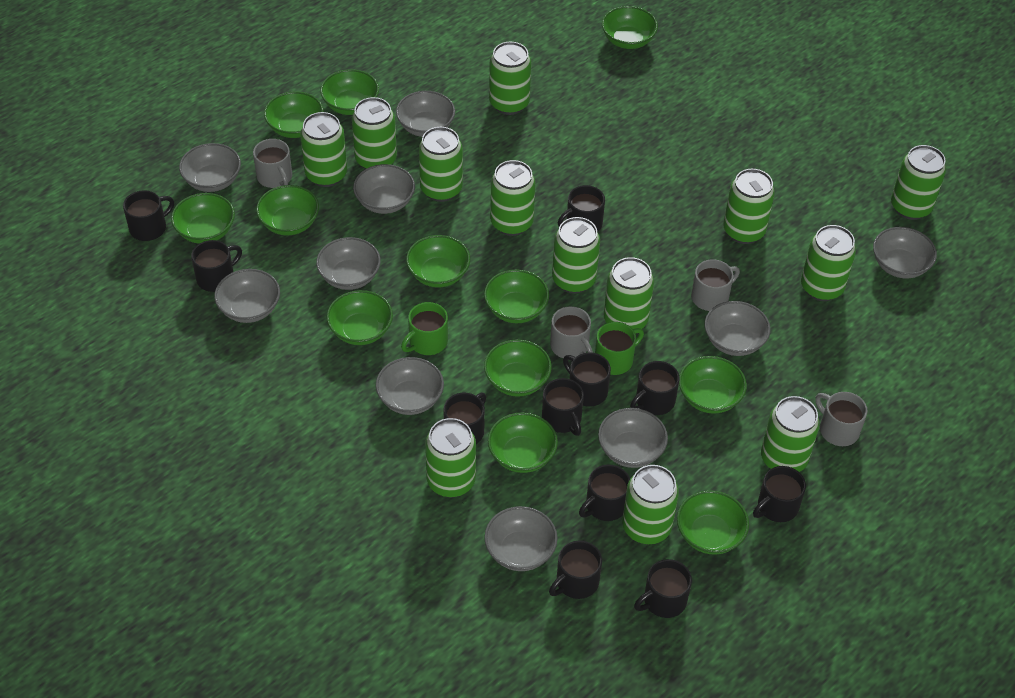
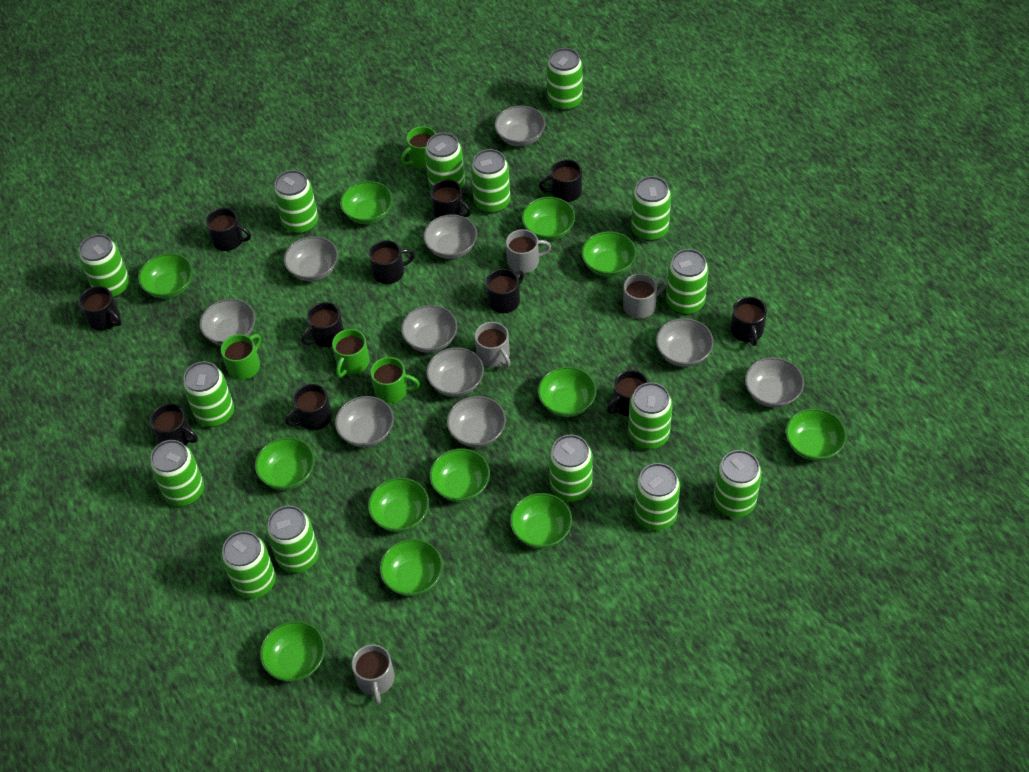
green can: [300,112,347,187] [352,97,397,169] [419,127,463,202] [425,418,476,498] [489,42,531,115] [490,160,535,236] [552,217,600,294] [604,257,654,329] [622,465,679,544] [723,169,775,244] [761,396,820,472] [801,225,856,301] [891,145,946,220] = 13 -> [79,234,130,298] [150,440,204,506] [183,361,234,427] [221,531,276,599] [266,506,319,573] [274,170,318,234] [425,133,465,188] [471,149,510,214] [547,48,583,111] [549,435,593,502] [628,382,672,449] [631,176,671,241] [634,463,680,530] [666,249,709,315] [713,450,762,517] = 15
green mug: [401,302,448,355] [595,322,644,375] = 2 -> [221,334,261,380] [332,329,370,378] [370,357,420,403] [401,126,436,168] = 4

